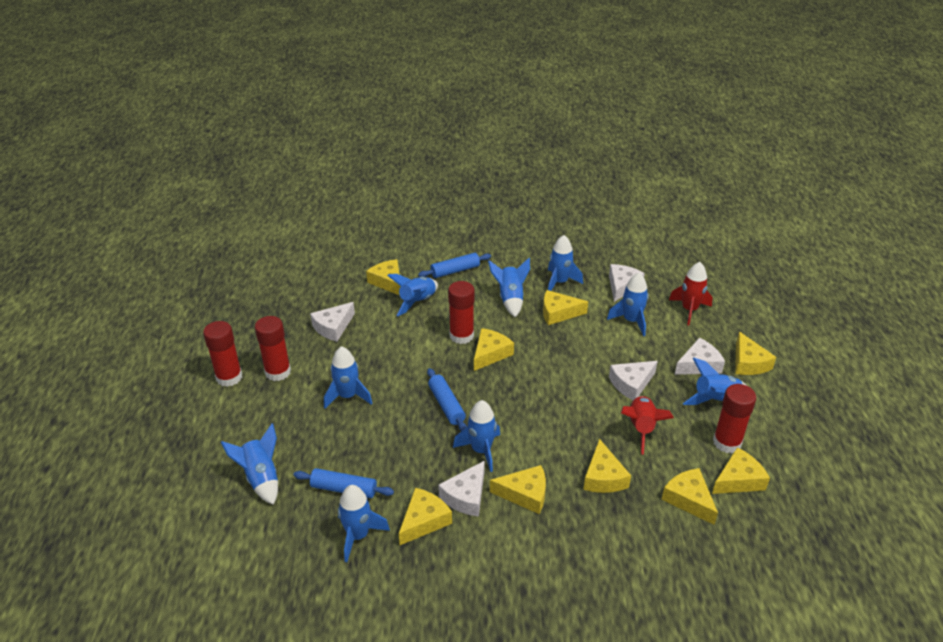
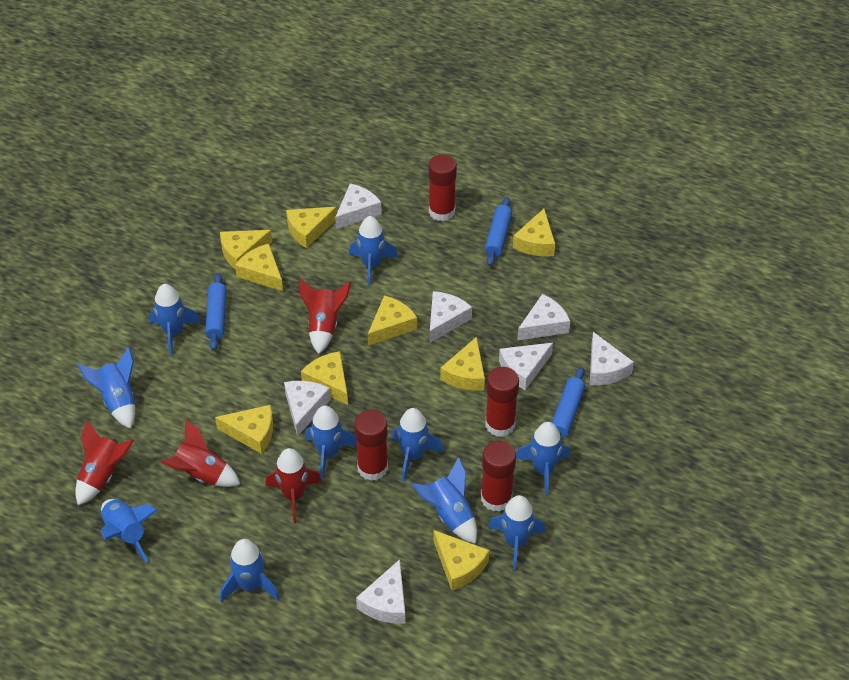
blue rocket: [221,423,278,505] [324,346,372,409] [338,485,390,562] [387,274,438,317] [453,400,500,472] [488,258,530,317] [548,235,583,291] [607,273,649,336] [683,358,747,405] = 9 -> [78,347,135,429] [101,499,158,563] [149,284,201,355] [220,539,280,602] [305,405,357,479] [349,216,398,286] [392,408,444,481] [412,457,477,544] [488,495,546,571] [516,422,570,496] = 10
red rocket: [621,396,674,455] [669,262,713,325] = 2 -> [75,420,134,505] [160,419,240,487] [265,448,322,523] [299,278,351,354] = 4
white cheese: [310,302,355,342] [438,460,485,517] [609,264,645,302] [609,361,658,400] [675,338,725,375] = 5 -> [284,381,331,436] [335,184,382,229] [356,559,405,624] [430,291,472,343] [499,343,553,390] [517,294,570,341] [590,332,634,385] = 7

